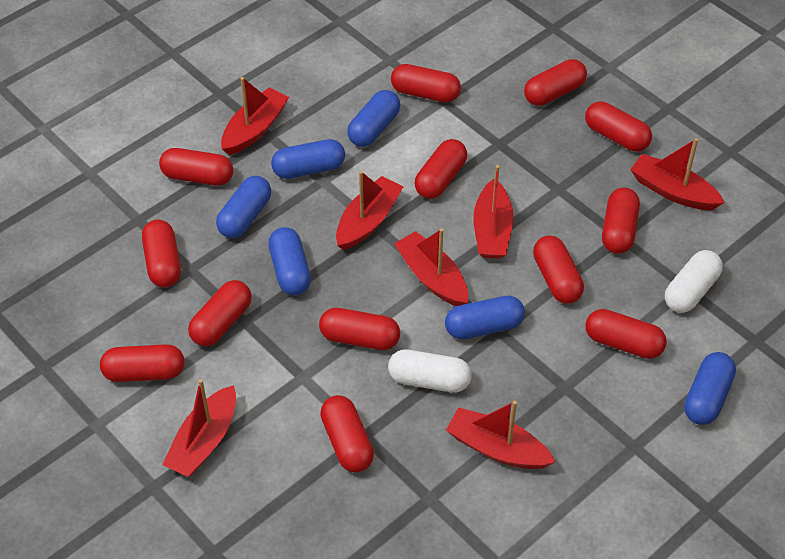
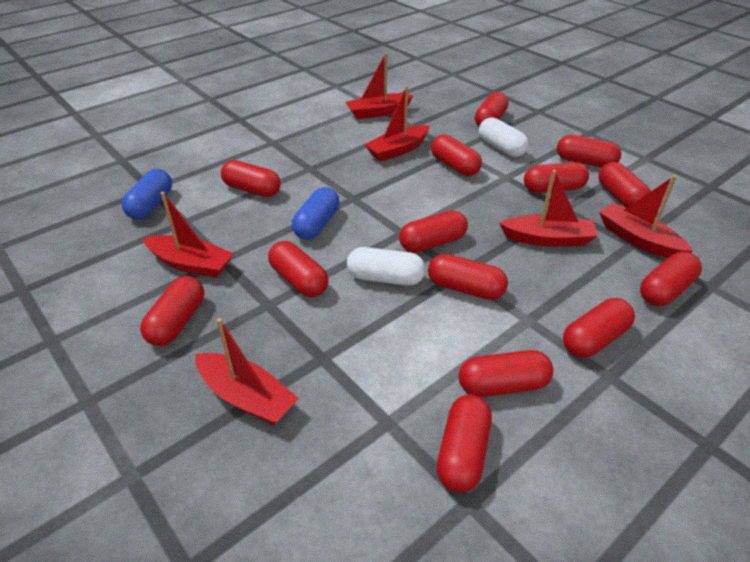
blue capsule: [216,176,271,238] [268,227,311,296] [271,139,345,179] [347,90,400,147] [445,296,525,339] [684,352,736,425] = 6 -> [122,169,172,220] [292,187,339,240] = 2
red boat: [162,379,236,477] [221,77,289,155] [336,171,404,250] [394,228,468,306] [446,401,555,469] [473,165,514,259] [630,138,725,210] = 7 -> [143,192,234,278] [195,318,299,425] [346,53,414,119] [365,86,430,162] [499,170,598,247] [599,175,693,258] = 6
red capsule: [100,344,184,382] [142,220,181,288] [159,148,233,185] [188,280,252,346] [319,308,400,350] [320,395,374,473] [391,64,461,102] [415,139,467,199] [524,59,587,106] [533,236,584,304] [585,101,652,152] [585,309,667,359] [602,187,640,254] = 13 -> [140,276,204,346] [221,160,281,197] [268,241,329,297] [399,210,468,253] [428,254,508,300] [431,135,482,176] [436,394,492,493] [459,350,553,397] [475,92,509,126] [524,162,589,193] [557,135,621,168] [563,298,635,358] [598,162,651,208] [640,252,702,306] = 14

